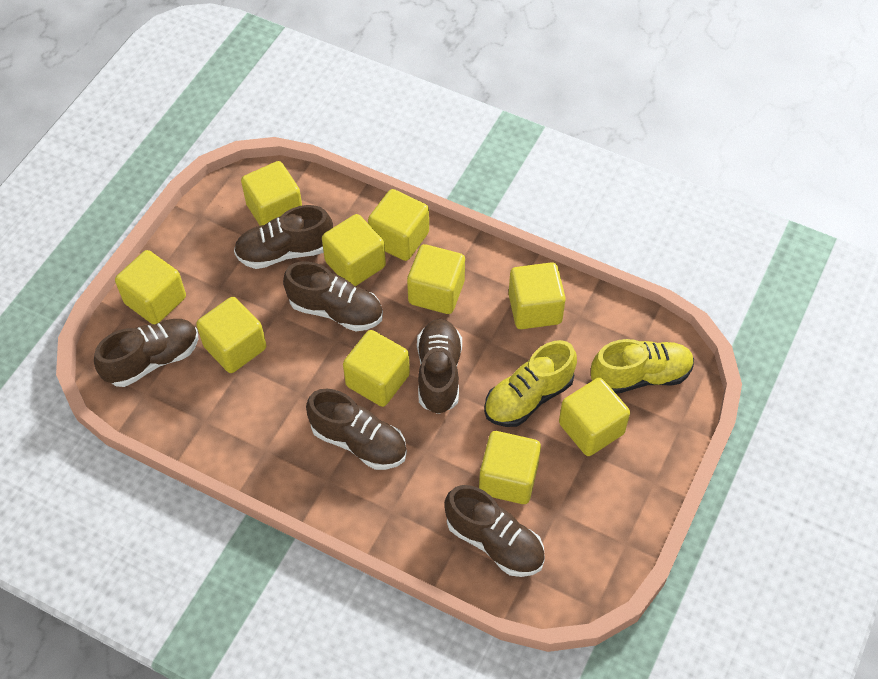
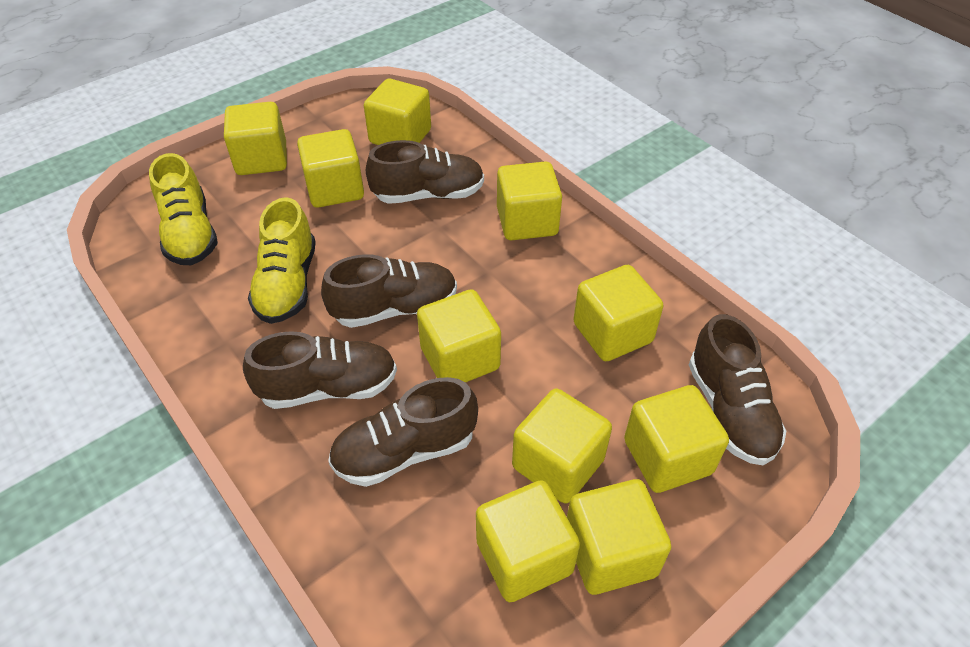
brown shoe: [94,319,198,387] [234,205,333,269] [283,261,383,331] [306,389,407,470] [417,319,462,414] [445,485,545,577] = 6 -> [243,331,397,409] [321,254,457,328] [328,377,478,487] [366,140,484,204] [689,314,786,465] = 5

